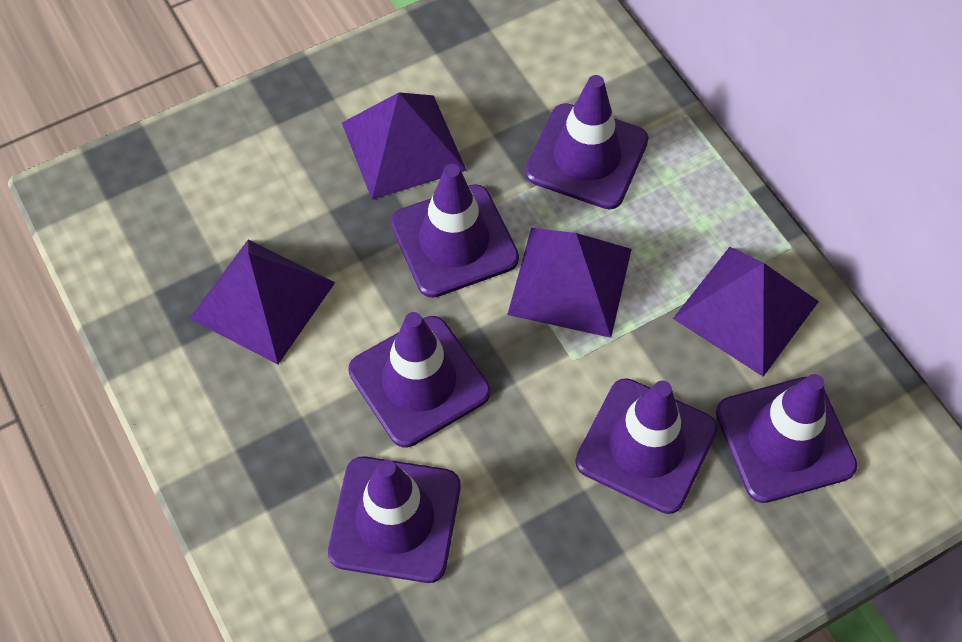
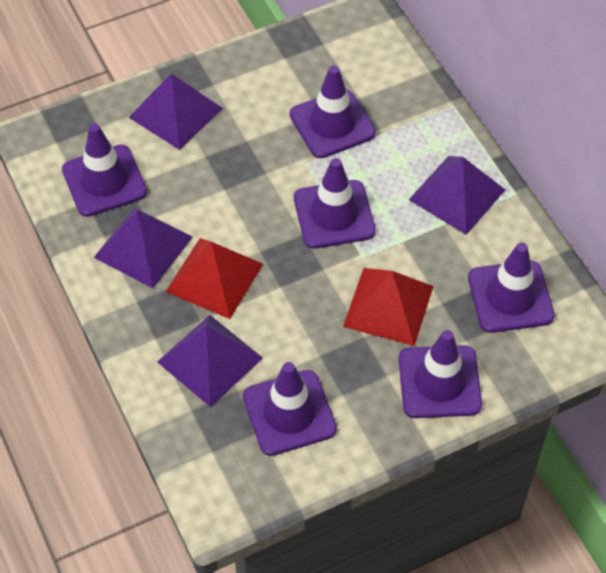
red pyramid: none = 0 -> [165,238,263,319] [343,268,433,346] = 2

